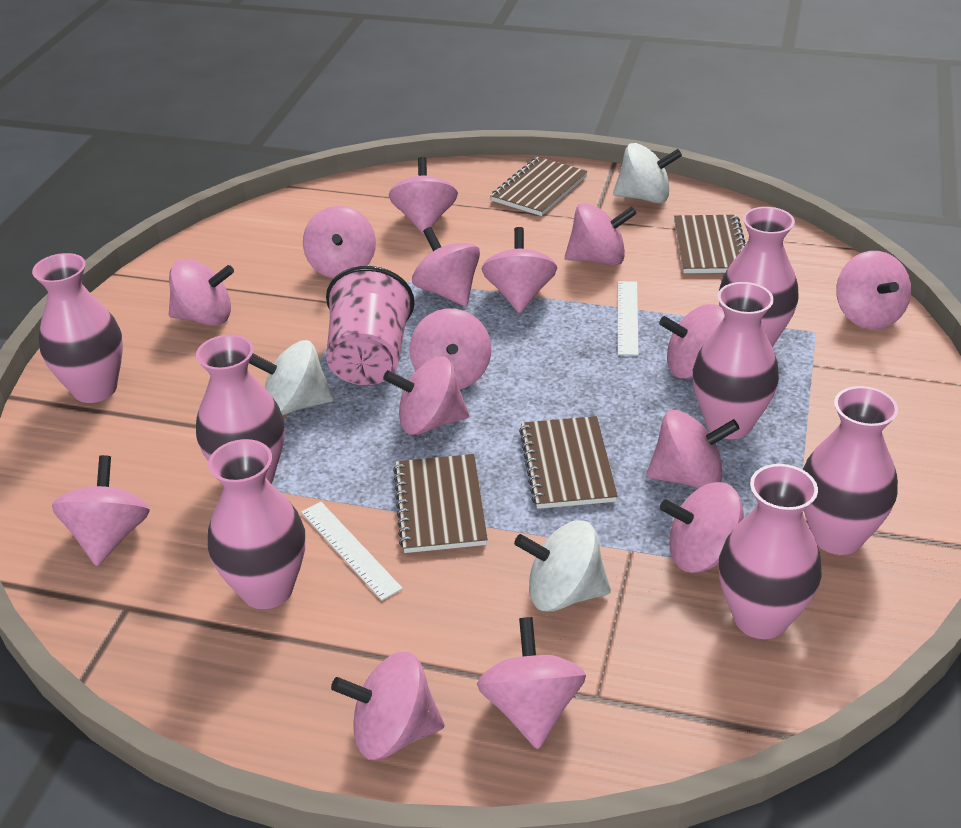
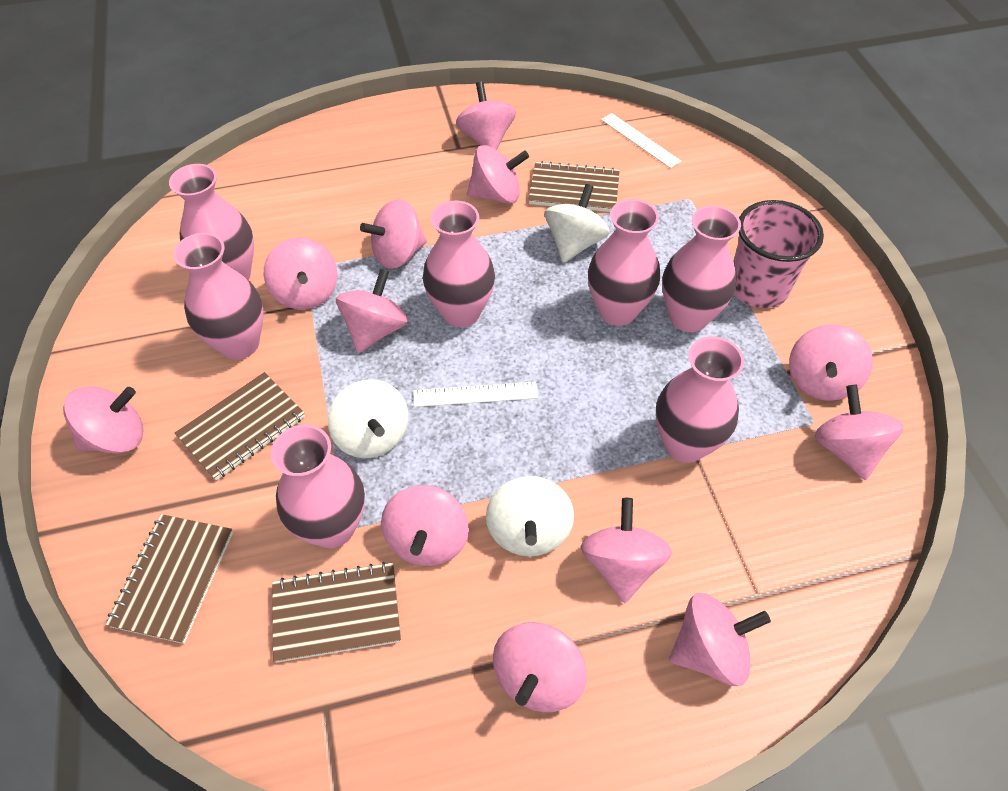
pink spinning top: [52,455,150,566] [169,259,234,326] [303,206,376,279] [331,652,444,760] [383,357,469,435] [389,157,458,235] [410,308,491,389] [412,227,480,306] [477,617,586,749] [482,227,557,313] [565,203,637,265] [646,410,740,488] [659,304,725,379] [660,482,744,573] [836,251,911,329] = 15 -> [63,386,143,454] [264,238,338,310] [336,269,408,353] [360,199,427,269] [381,485,469,566] [456,81,516,150] [467,145,529,204] [493,622,587,712] [581,498,672,603] [669,593,771,686] [789,325,873,401] [815,385,904,480] = 12

